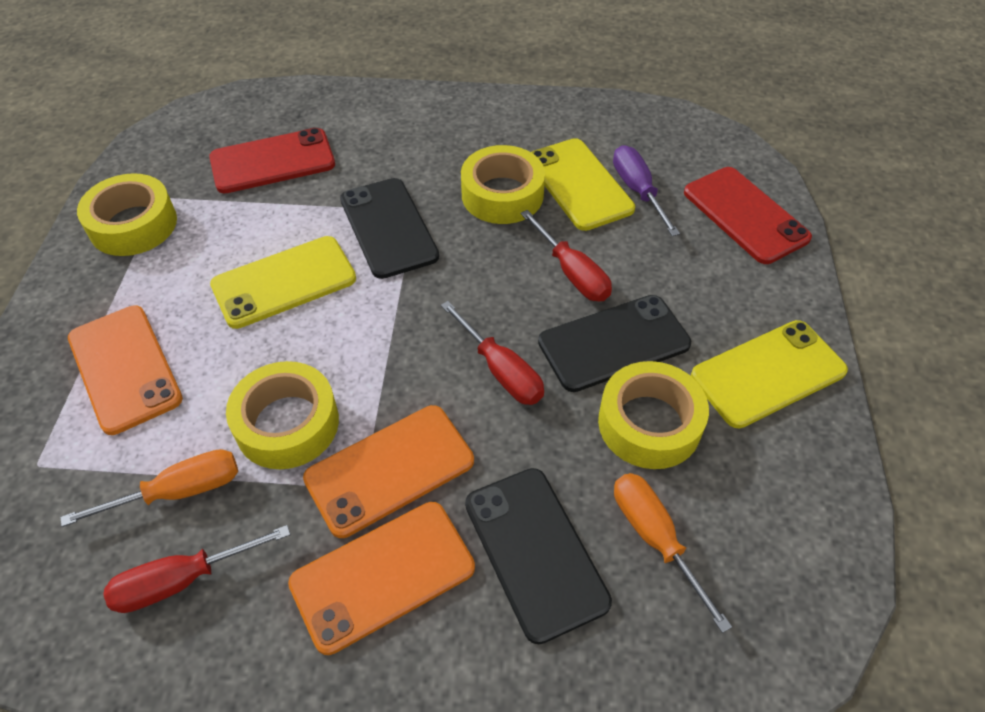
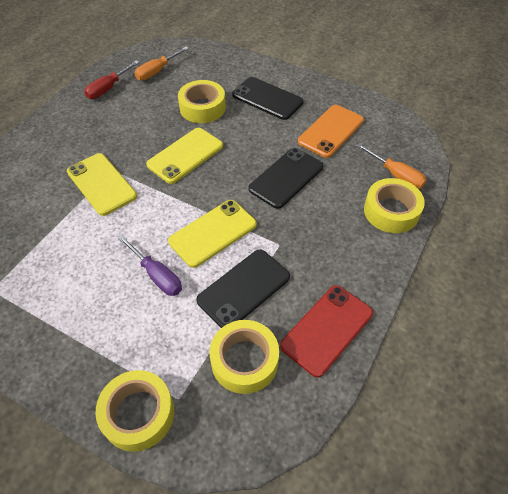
orange phone: [68,305,183,435] [288,502,475,655] [303,405,474,538] = 3 -> [298,105,364,158] = 1
red phone: [209,128,335,193] [684,167,812,264] = 2 -> [280,285,373,377] = 1
red screwdriver: [104,525,291,613] [441,301,544,405] [520,210,612,302] = 3 -> [84,61,139,99] = 1

